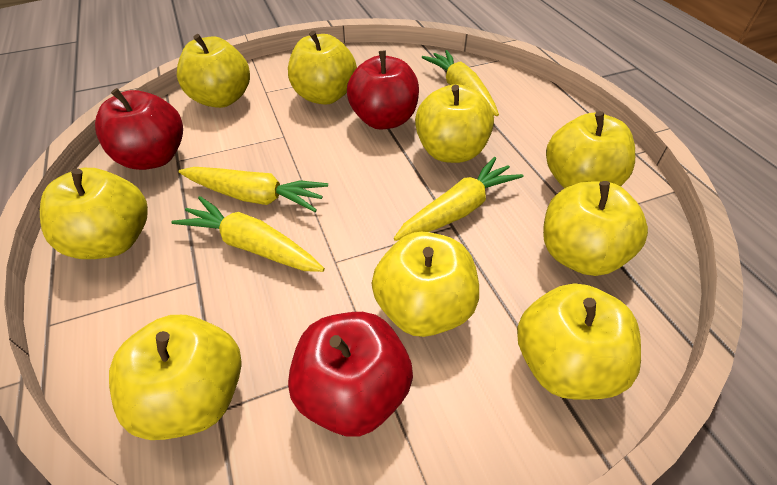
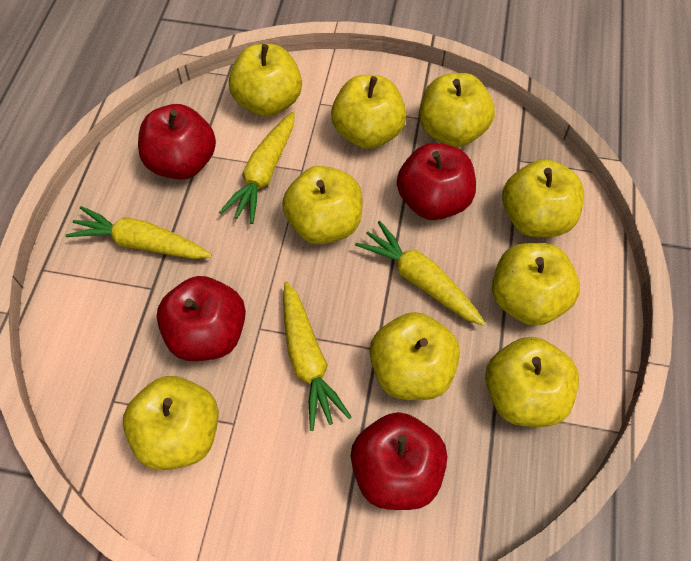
red apple: [95,88,183,170] [288,312,413,437] [347,51,419,129] = 3 -> [138,104,216,179] [157,276,246,361] [351,412,447,510] [397,143,476,220] = 4

